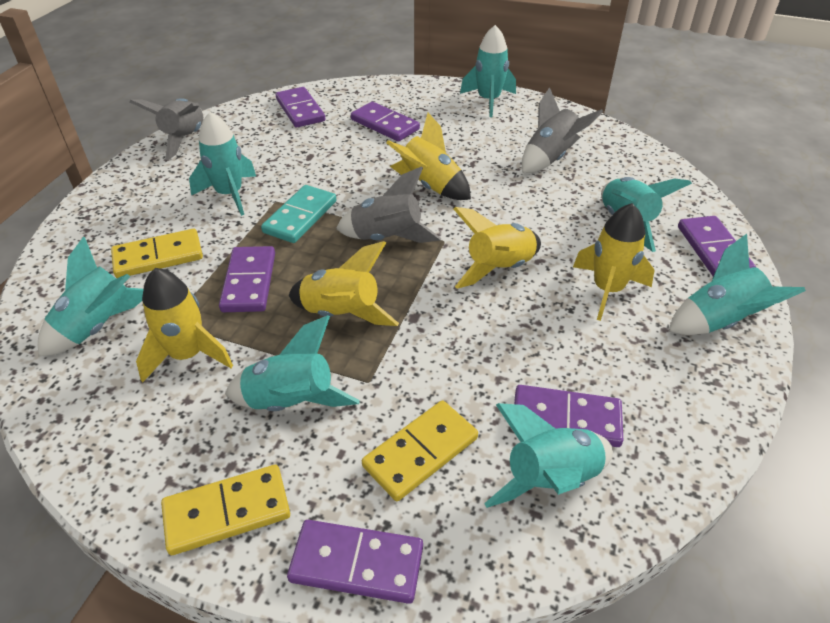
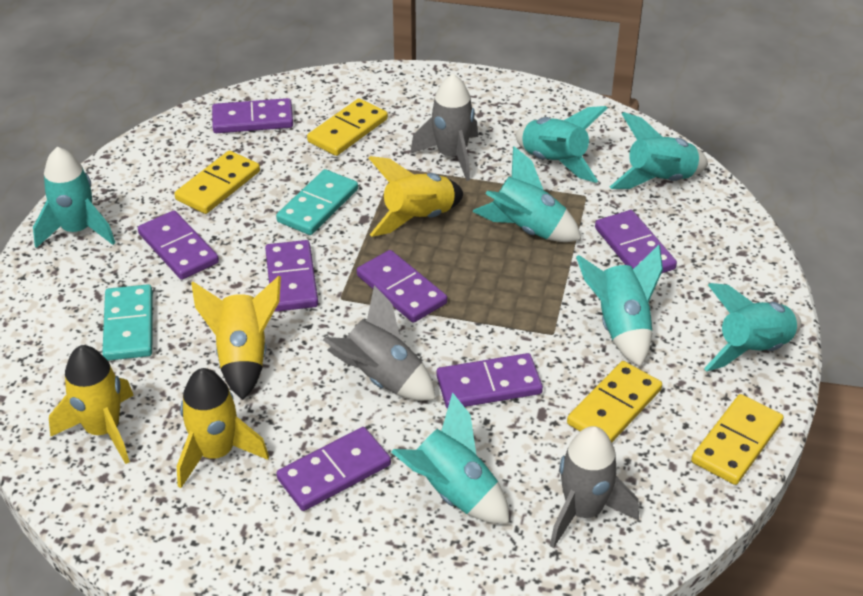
purple domino: [219,246,275,312] [276,87,325,128] [287,520,423,604] [351,102,420,141] [514,385,623,447] [678,216,756,277] = 6 -> [138,211,219,280] [212,98,293,133] [265,240,318,312] [276,427,391,511] [357,250,447,323] [436,353,543,409] [595,210,677,274] = 7
turquoise domino: [261,185,336,243] = 1 -> [102,284,153,361] [276,169,358,235] = 2
yellow domino: [111,229,203,278] [161,465,290,555] [362,400,478,501] = 3 -> [174,151,260,214] [307,98,388,156] [567,361,662,443] [691,394,784,485] = 4
yellow rocket: [136,268,233,383] [289,241,399,326] [386,113,471,200] [454,207,541,289] [573,203,655,321] = 5 -> [49,345,134,464] [177,368,269,488] [191,276,281,400] [369,156,463,237] = 4

